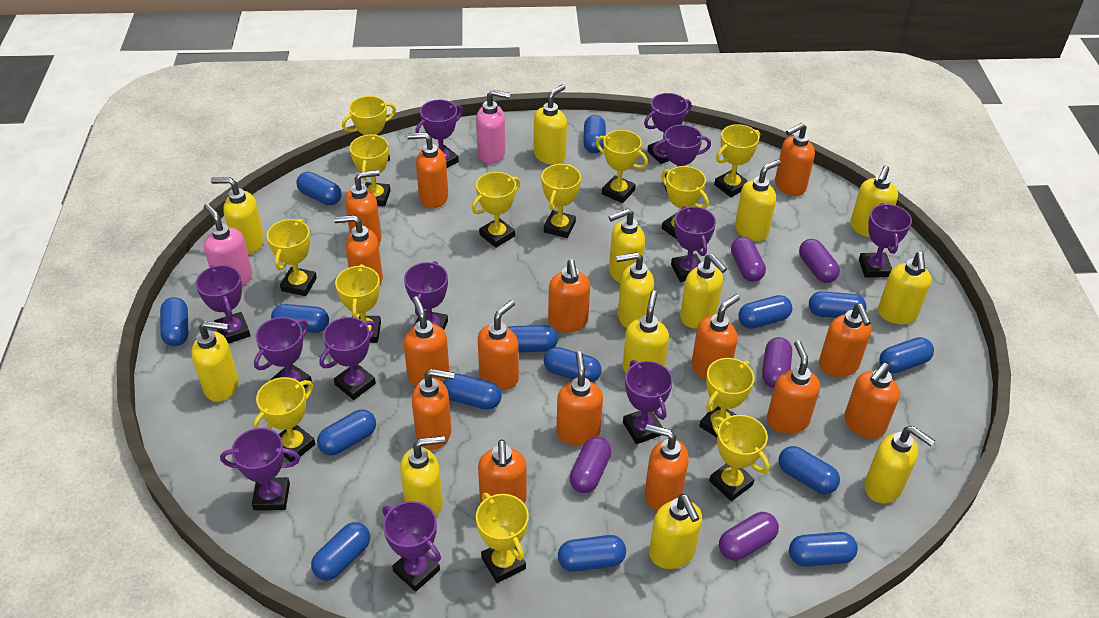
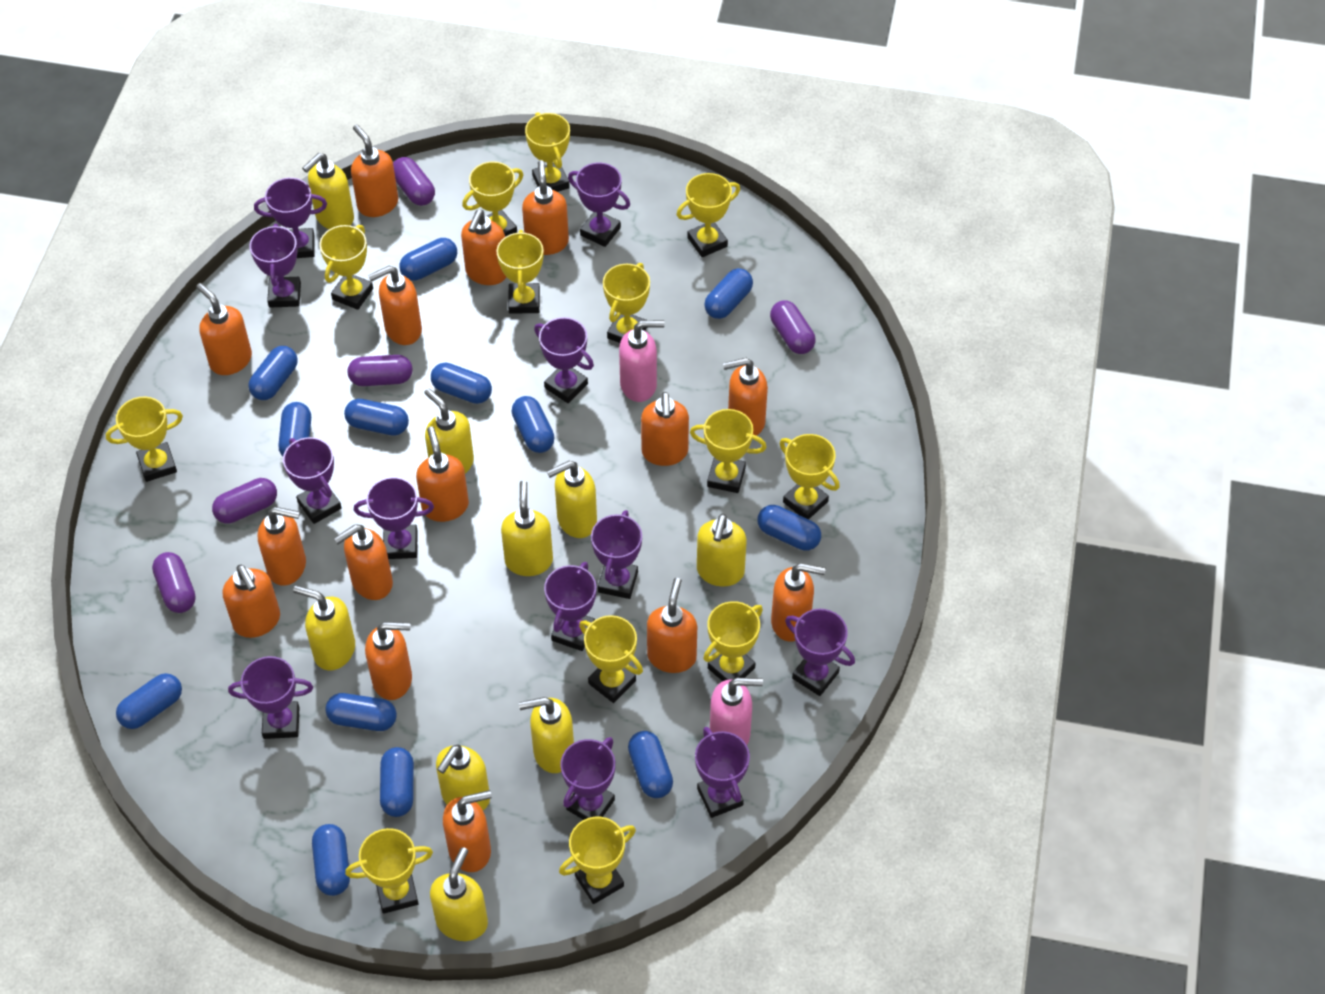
blue capsule: [160,297,189,346] [271,304,329,333] [296,172,342,205] [311,522,370,580] [317,410,376,456] [443,374,502,410] [507,325,558,352] [544,347,602,382] [558,535,626,572] [583,115,606,154] [738,295,792,329] [778,446,840,494] [789,532,858,567] [809,291,867,318] [879,337,934,374] = 15 -> [116,673,182,729] [248,346,298,400] [279,402,311,457] [312,824,350,896] [325,693,397,731] [344,399,409,436] [380,747,414,817] [399,238,457,280] [431,363,492,404] [512,396,554,453] [628,731,673,798] [704,268,753,319] [758,505,821,551] = 13
yellow soap dispenser: [191,321,239,402] [211,177,264,255] [400,436,445,516] [534,84,567,164] [609,208,645,283] [616,252,654,328] [623,290,669,373] [649,494,702,569] [680,254,727,328] [735,160,781,241] [850,165,898,237] [865,426,935,503] [878,252,931,324] = 13 -> [293,585,355,670] [302,153,354,229] [424,388,474,474] [430,847,488,941] [436,744,490,810] [501,481,553,576] [519,697,574,773] [547,461,597,538] [697,514,747,587] = 9

